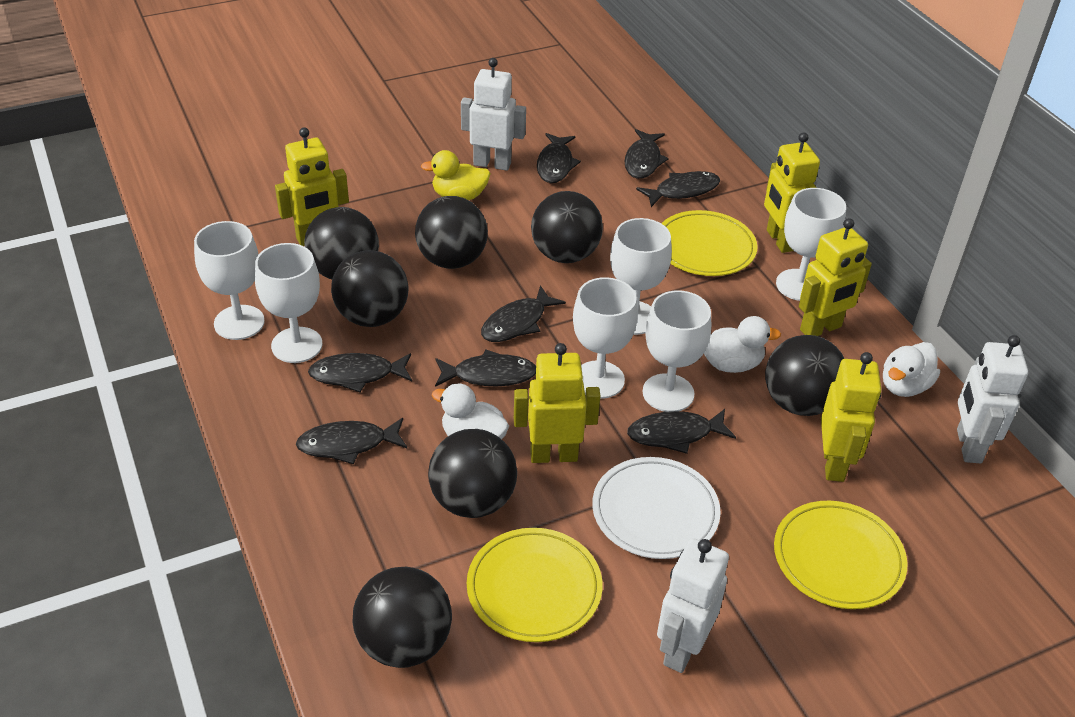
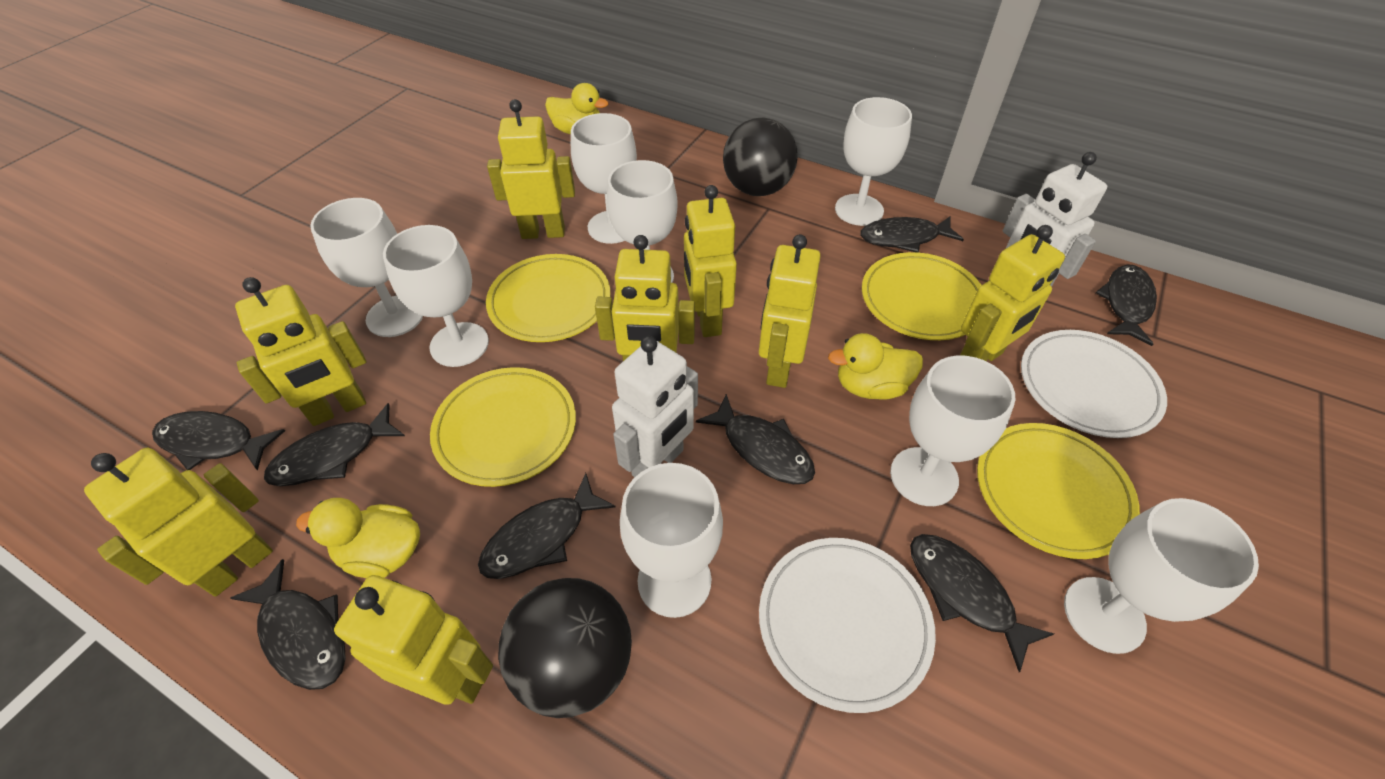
black ball: [304,207,379,279] [331,250,409,327] [352,567,452,668] [415,196,488,269] [428,429,517,518] [531,191,603,263] [765,335,845,416] = 7 -> [498,578,632,718] [723,118,798,196] = 2
white duck: [432,383,509,439] [704,316,781,373] [883,342,940,397] = 3 -> none = 0
white goblet: [194,221,265,340] [255,243,322,363] [573,277,638,399] [610,218,672,335] [643,290,711,412] [776,188,846,301] = 6 -> [310,198,423,337] [383,225,489,367] [571,113,637,244] [607,160,678,283] [620,463,723,618] [835,97,912,226] [890,356,1015,506] [1064,498,1259,654] = 8
white plate: [592,457,721,559] = 1 -> [759,538,936,713] [1021,330,1167,438] = 2
white robot: [461,58,526,171] [657,538,729,673] [957,335,1028,463] = 3 -> [612,336,698,477] [1003,152,1107,287] = 2
yellow duck: [421,150,491,200] = 1 -> [296,498,420,578] [545,83,609,134] [828,333,923,400] = 3
yellow plate: [467,528,603,642] [661,210,758,276] [774,501,908,609] = 3 -> [430,367,576,487] [486,254,610,342] [862,252,981,340] [977,423,1140,559] = 4
yellow robot: [275,128,349,246] [514,343,600,463] [764,132,820,253] [799,218,872,336] [821,352,881,482] = 5 -> [84,448,273,597] [235,277,366,426] [334,575,493,705] [487,99,575,239] [595,235,695,361] [684,185,737,337] [759,234,821,388] [960,225,1065,361] = 8

